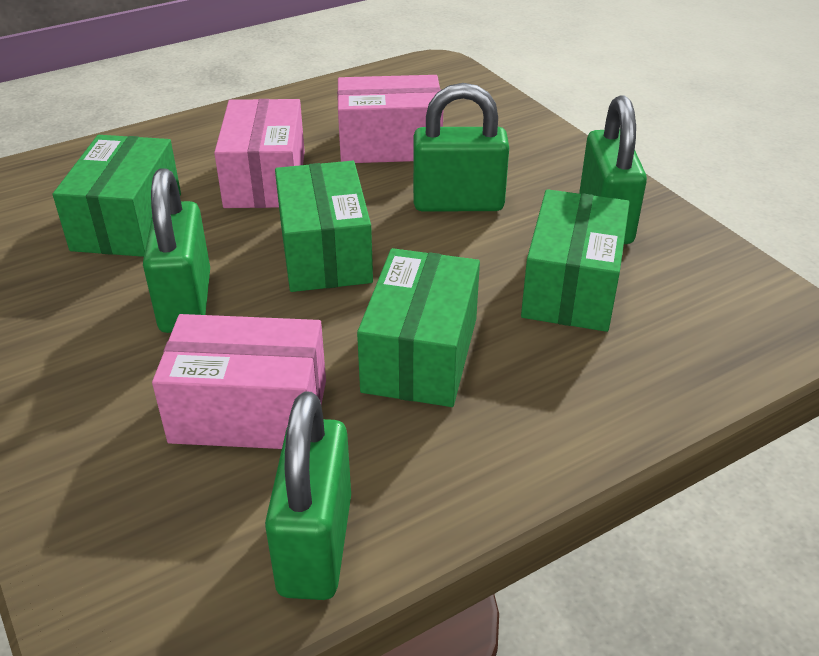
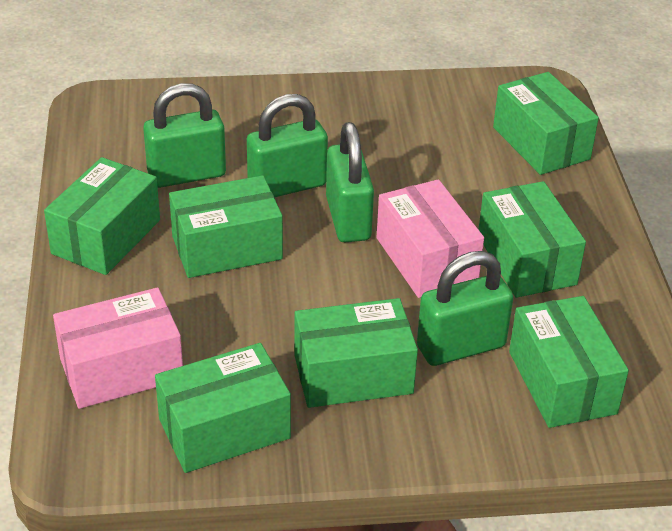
green box: [53,135,181,257] [275,161,373,292] [357,248,480,407] [521,189,630,332] = 4 -> [44,157,160,275] [155,343,291,473] [169,175,283,278] [294,298,418,408] [478,181,586,298] [493,72,599,175] [509,296,629,428] = 7
pink box: [152,314,326,449] [214,99,305,208] [337,75,443,163] = 3 -> [53,288,183,409] [377,179,484,298] = 2

